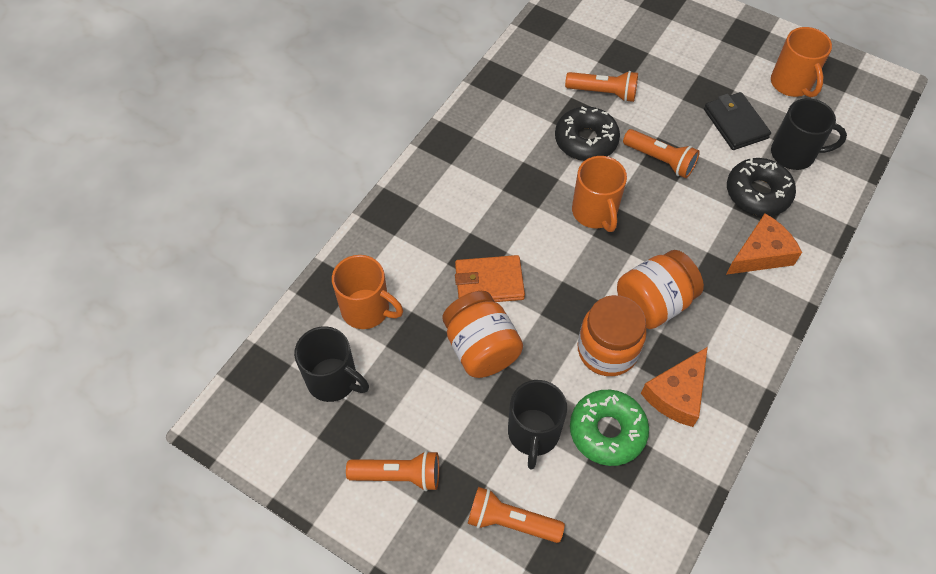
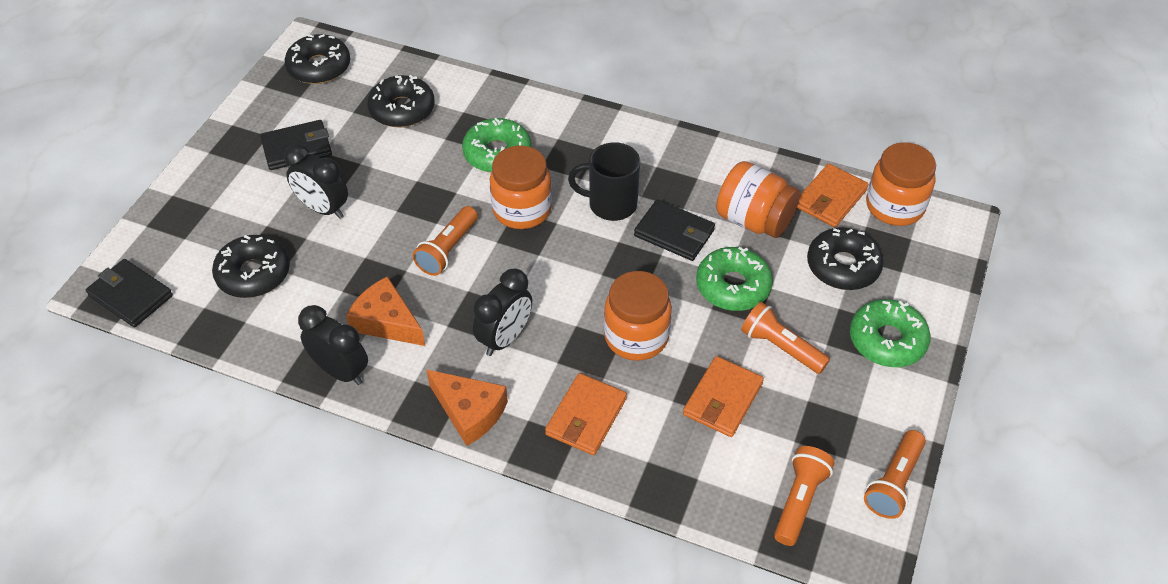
black clock: none = 0 -> [284,144,348,219] [298,305,368,385] [473,268,532,356] = 3
black donut: [555,106,620,161] [727,158,796,216] = 2 -> [212,235,290,298] [285,34,350,84] [367,75,435,128] [807,227,884,290] = 4
black mug: [294,326,369,402] [508,380,567,470] [771,98,847,170] = 3 -> [568,142,640,221] = 1
black wallet: [704,92,771,150] = 1 -> [86,259,173,327] [260,120,332,170] [634,199,715,261] = 3
green donut: [570,390,649,466] = 1 -> [462,118,531,173] [696,247,773,311] [850,299,931,367] = 3
orange jar: [442,291,523,378] [577,295,647,376] [617,250,704,329] = 3 -> [490,146,552,229] [604,271,672,361] [716,161,800,238] [866,142,936,226] = 4
orange mug: [332,255,403,329] [572,156,627,232] [771,27,832,98] = 3 -> none = 0
orange wallet: [455,255,525,302] = 1 -> [545,373,627,455] [683,356,764,437] [797,164,869,227] = 3

